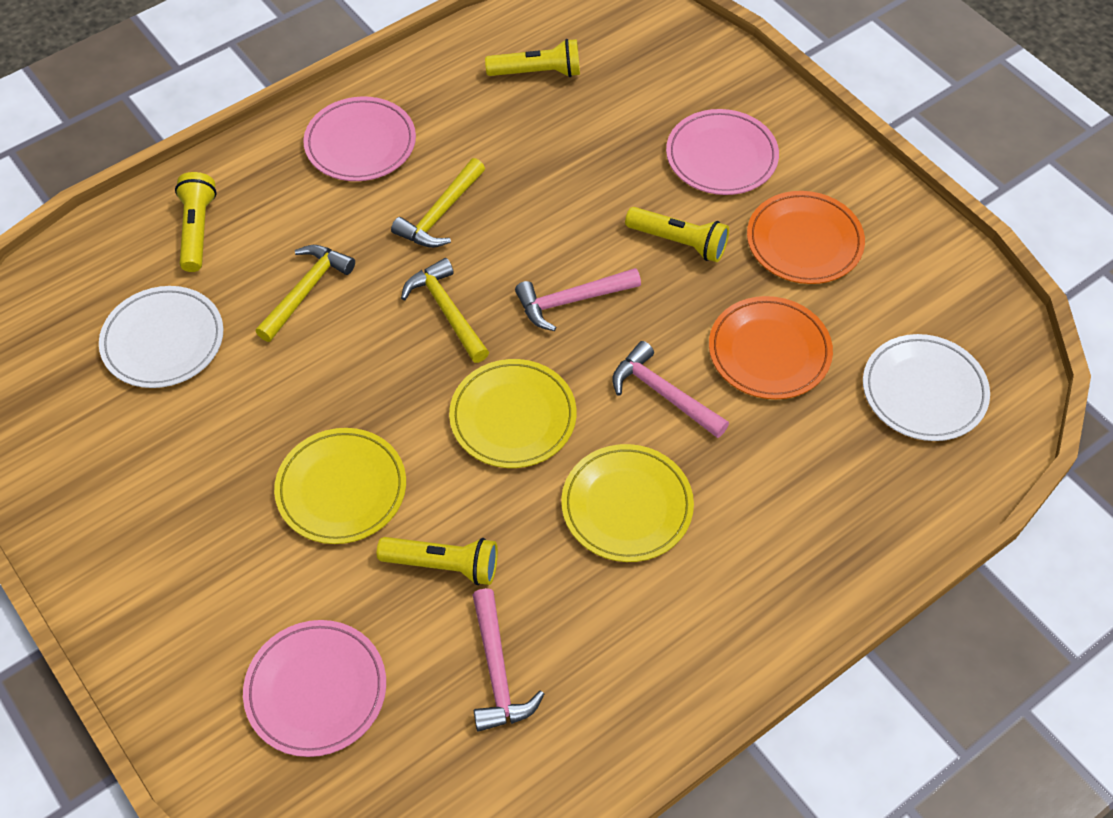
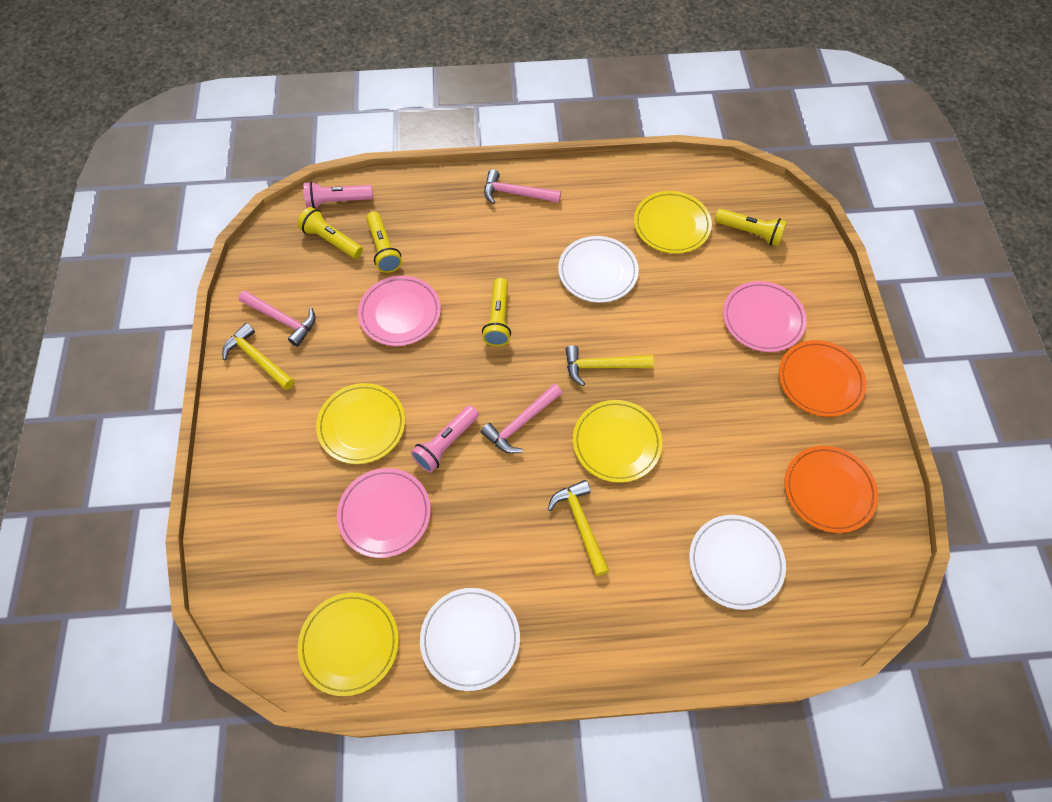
pink flashlight: none = 0 -> [304,181,373,208] [411,405,479,473] = 2
white plate: [99,286,223,388] [863,334,990,441] = 2 -> [420,588,520,691] [558,236,639,303] [689,515,786,610] = 3
yellow plate: [274,428,406,544] [449,359,577,468] [561,444,694,562] = 3 -> [298,592,399,696] [316,383,405,464] [573,400,662,483] [634,191,712,254] = 4

